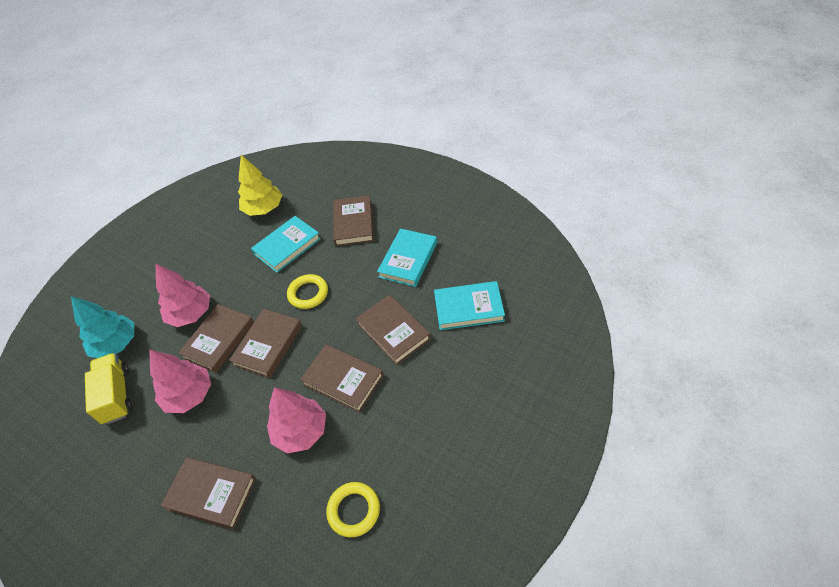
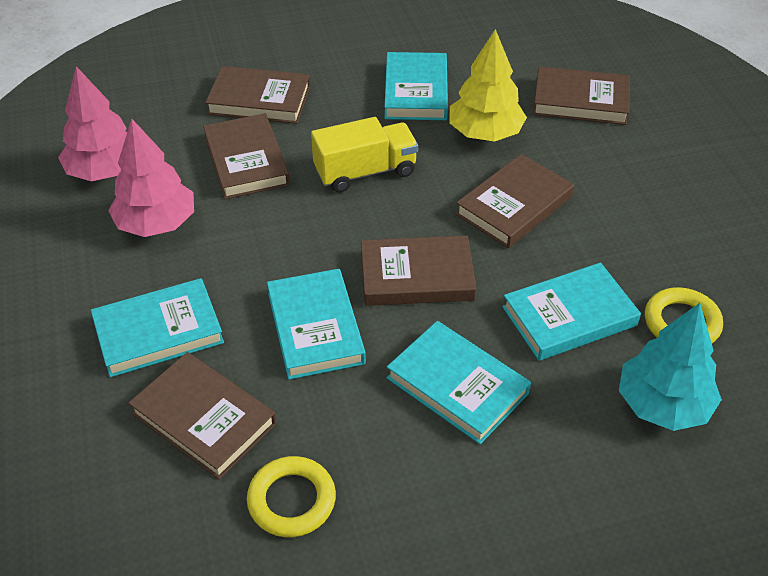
pink tree: [149,350,211,413] [156,264,210,327] [267,387,326,454] = 3 -> [58,66,127,181] [108,119,194,237] = 2
turquoise book: [251,216,321,273] [377,229,437,287] [434,281,505,330] = 3 -> [91,278,224,377] [267,269,366,380] [384,52,448,120] [387,321,531,444] [502,263,641,361] = 5

